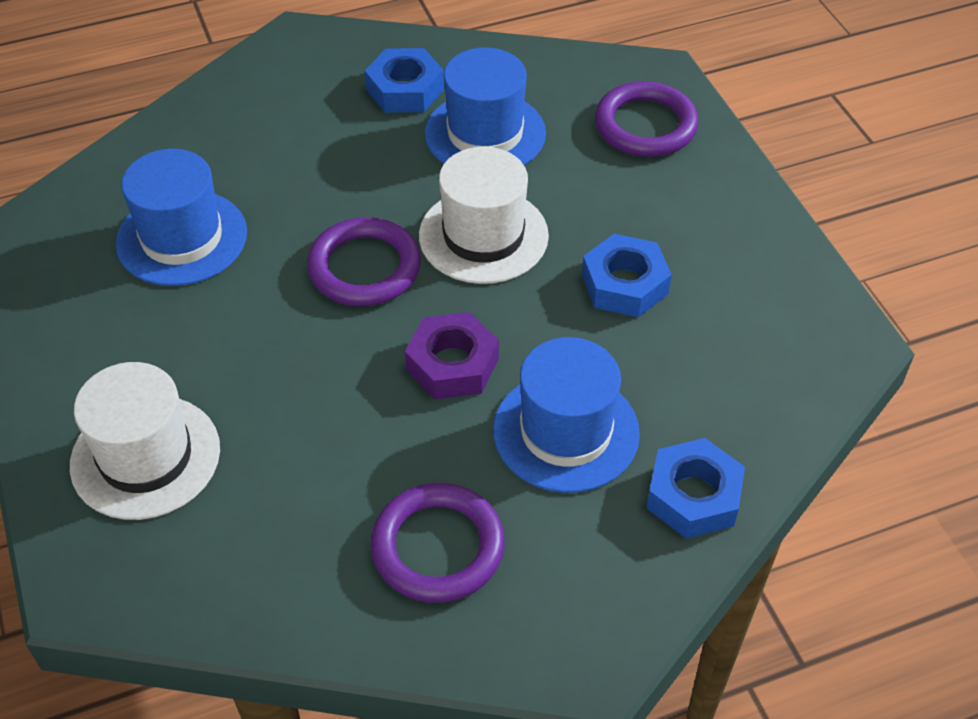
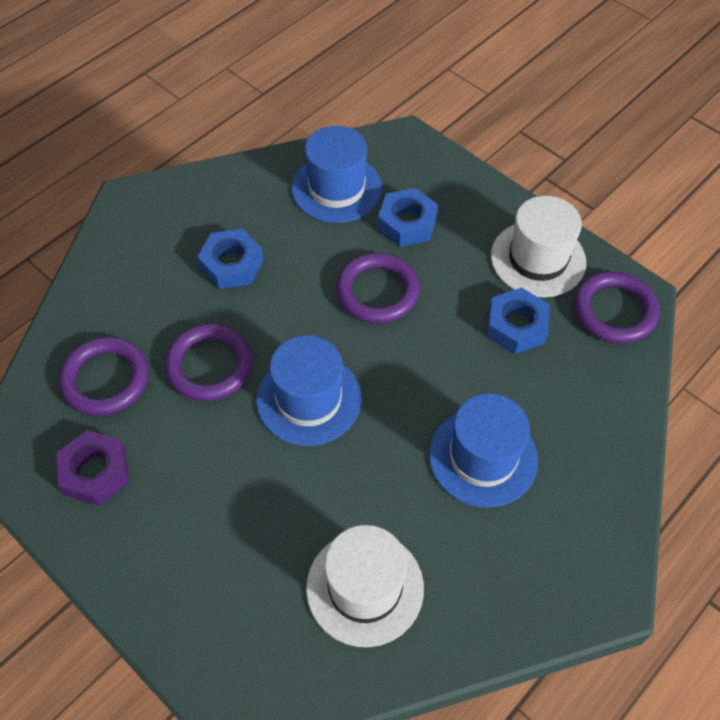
purple ring: [307,217,421,306] [370,483,505,603] [595,81,698,157] = 3 -> [59,337,149,416] [164,323,253,401] [336,253,420,323] [574,271,659,344] = 4

